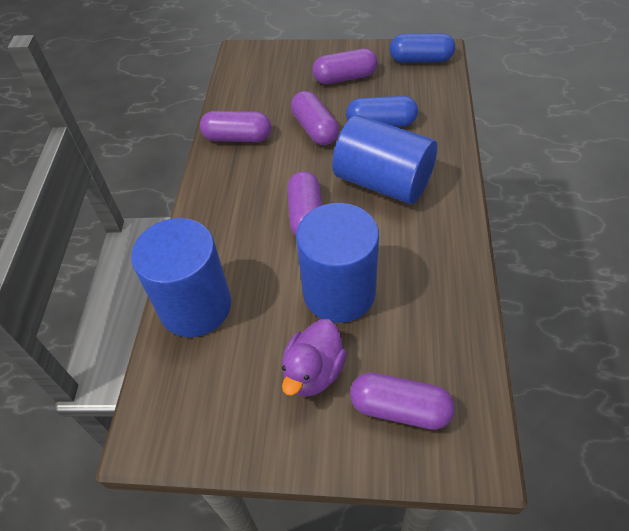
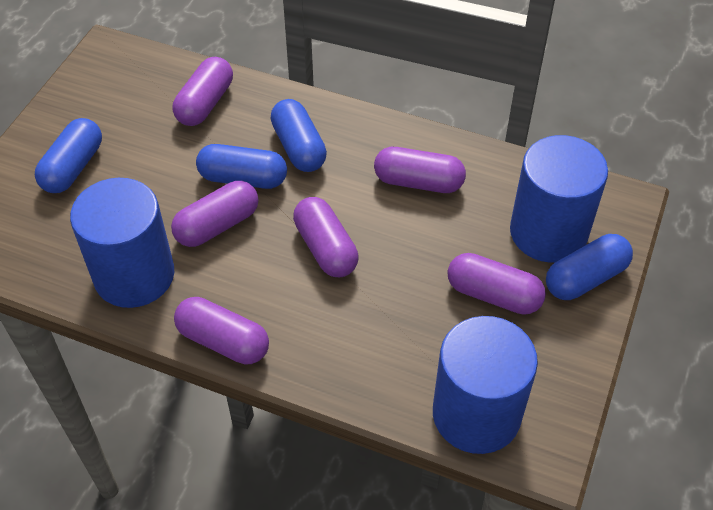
blue capsule: [346,96,418,127] [390,33,455,63] = 2 -> [35,118,102,193] [196,144,287,189] [271,99,327,172] [546,234,633,300] = 4
purple capsule: [200,111,271,142] [287,171,322,236] [291,91,339,145] [312,48,377,84] [350,373,455,430] = 5 -> [171,181,259,247] [172,57,233,126] [174,297,269,365] [293,197,358,277] [374,147,466,193] [447,253,546,315] = 6
purple duck: [282,319,347,397] = 1 -> none = 0

